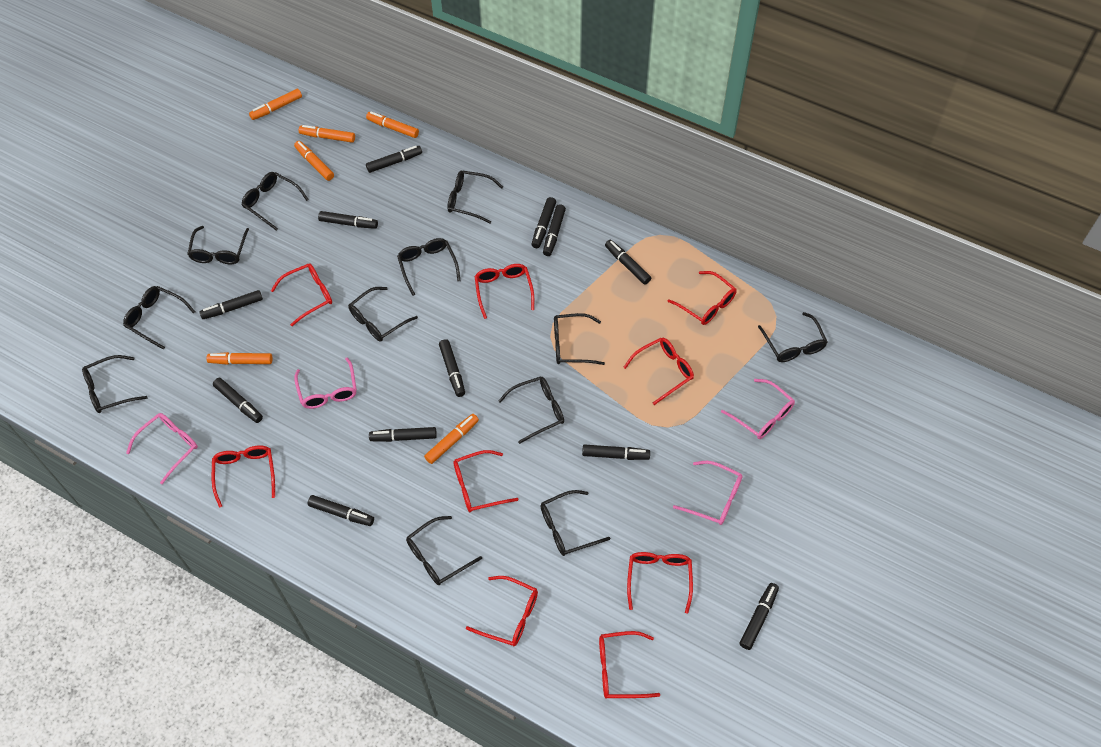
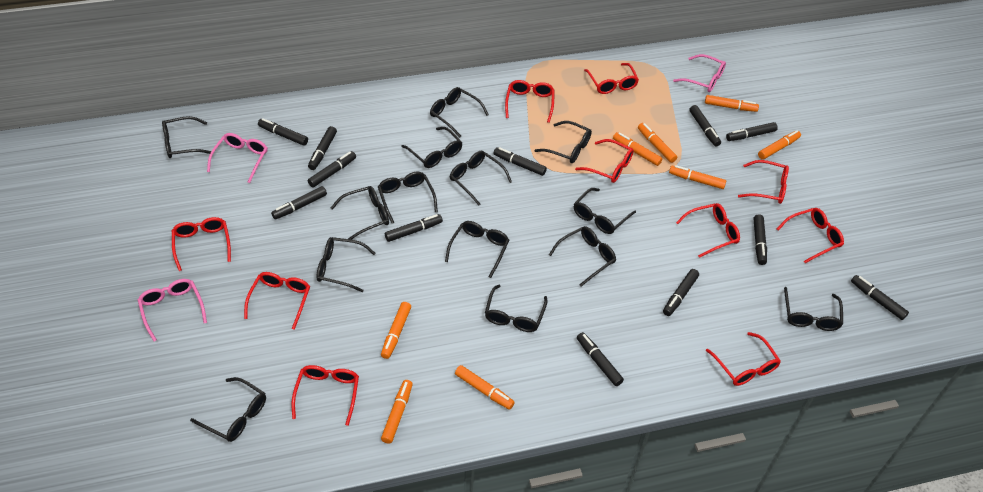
black glasses: [82,355,147,413] [123,286,195,350] [187,226,249,264] [242,172,309,231] [348,287,418,342] [397,238,461,296] [406,516,482,585] [447,170,503,223] [499,376,564,444] [541,490,610,556] [554,313,605,365] [758,312,827,362] = 12 -> [162,116,211,158] [190,377,266,442] [316,237,376,292] [331,186,389,240] [378,172,438,224] [401,127,463,168] [430,87,489,138] [445,221,509,278] [450,151,512,206] [485,284,548,332] [535,121,592,163] [549,226,616,287] [574,188,636,234] [784,287,843,331] = 14
orange marker: [206,352,273,365] [249,89,302,120] [294,141,334,181] [299,125,355,143] [366,112,419,138] [424,414,479,464] = 6 -> [381,302,411,359] [381,380,413,444] [455,365,515,410] [613,132,662,166] [638,123,677,163] [669,165,726,189] [705,95,759,112] [758,130,801,160] = 8
pink glasses: [126,413,198,484] [294,358,357,409] [673,461,742,525] [721,379,795,439] = 4 -> [138,279,207,341] [207,133,267,183] [673,54,726,92] = 3
red glasses: [212,445,275,508] [271,263,332,326] [453,450,518,512] [466,576,538,646] [474,264,534,319] [599,631,660,699] [624,338,694,405] [627,552,693,614] [667,271,737,325] = 9 -> [172,217,231,271] [244,272,310,330] [291,365,359,426] [505,80,554,123] [575,139,634,183] [584,63,639,94] [676,203,740,258] [706,332,781,386] [738,160,789,204] [777,208,844,263] = 10

